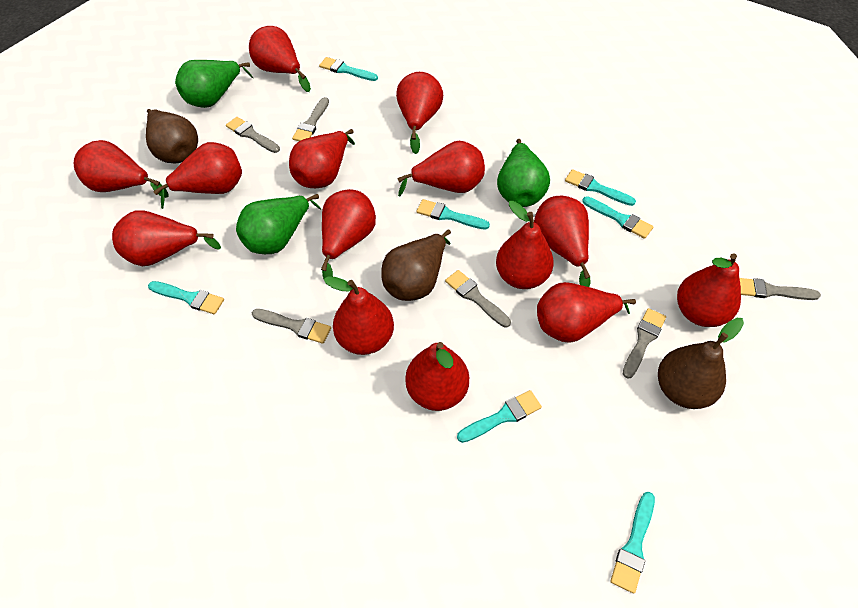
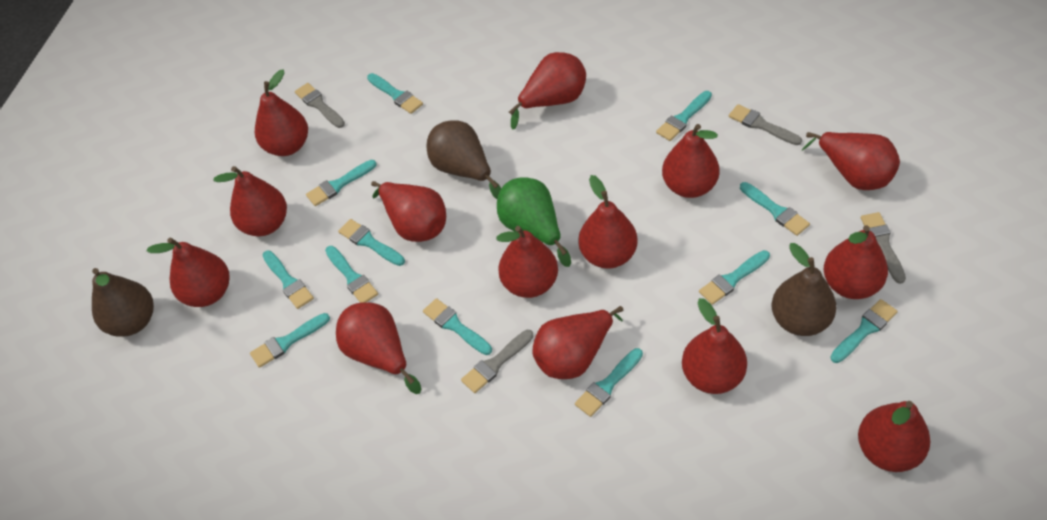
green pear: [175,60,253,108] [236,194,321,254] [497,139,550,207] = 3 -> [497,178,571,267] = 1
grey brush: [226,117,280,153] [252,309,331,344] [292,97,329,141] [445,270,511,327] [623,308,666,379] [739,278,821,300] = 6 -> [295,83,345,128] [461,330,534,393] [729,104,802,145] [861,212,906,284] = 4
turquoise brush: [148,281,224,314] [319,57,378,81] [417,199,490,230] [457,390,542,443] [565,169,636,206] [582,196,653,239] [610,492,655,593] = 7 -> [250,313,330,368] [263,250,314,309] [306,160,377,206] [325,246,378,303] [338,219,405,266] [367,73,423,114] [423,298,492,355] [575,348,643,417] [656,91,712,141] [699,250,770,305] [740,182,810,236] [830,299,898,363] = 12

